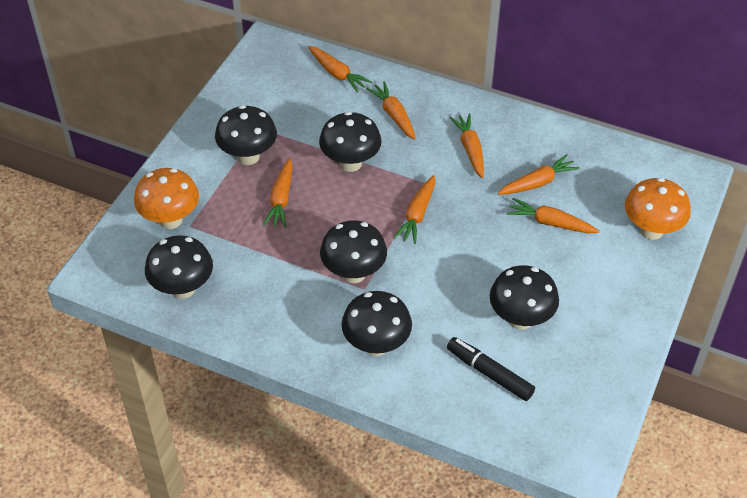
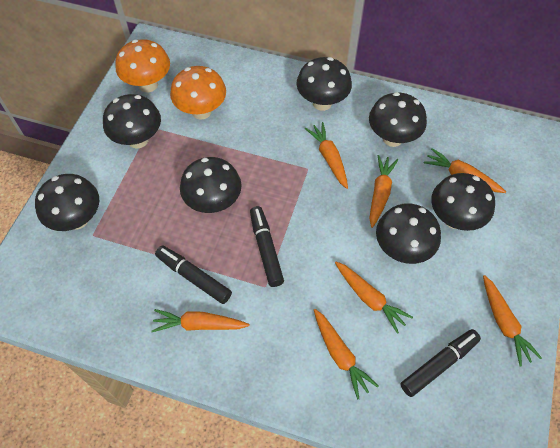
black marker: [447,337,535,401] = 1 -> [155,245,232,304] [250,206,284,287] [400,329,481,397] = 3
black mushroom: [145,235,213,299] [215,105,277,165] [319,112,382,172] [320,220,387,283] [341,291,412,356] [490,265,559,330] = 6 -> [35,174,99,231] [103,94,161,149] [180,157,242,213] [296,57,352,111] [369,92,427,147] [376,203,441,264] [431,173,495,231] = 7

